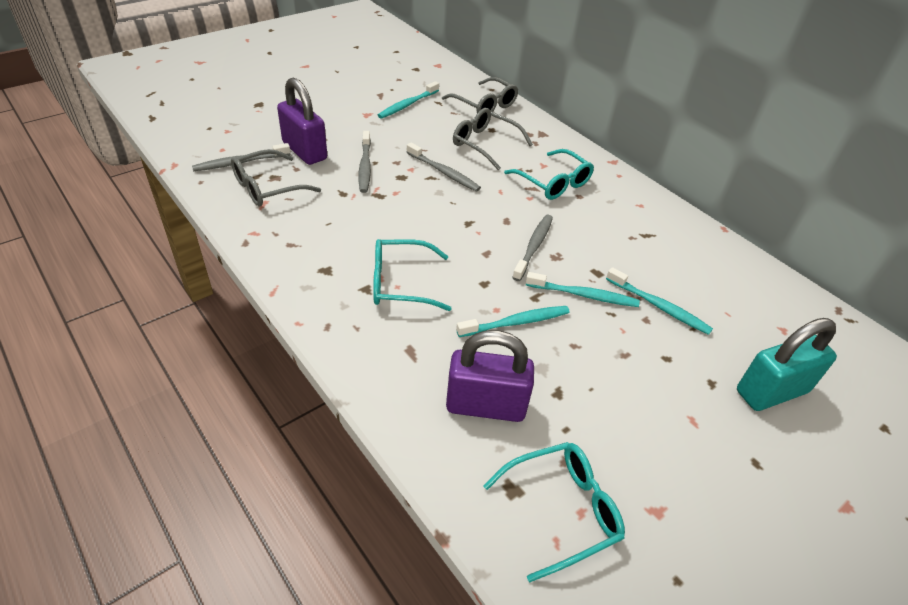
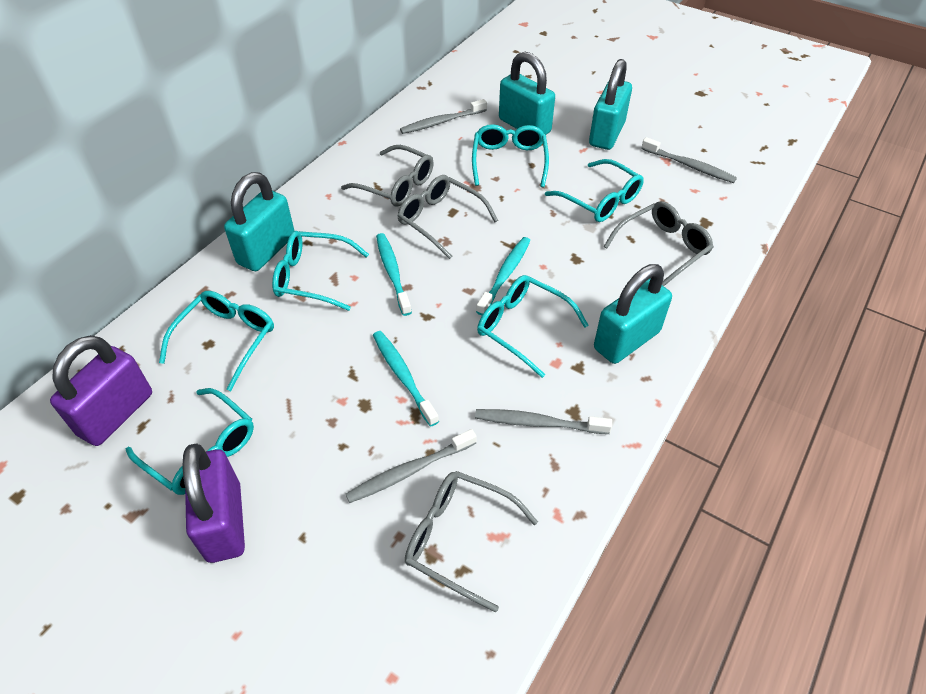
grey glasses: [231,149,321,206] [442,77,518,113] [453,108,533,170] = 3 -> [341,145,434,207] [397,175,498,259] [405,471,538,612] [603,201,714,286] = 4
turquoise glasses: [373,239,452,311] [483,442,625,582] [504,149,594,200] = 3 -> [126,388,254,495] [159,291,274,391] [272,231,369,311] [472,124,549,188] [477,275,589,378] [545,159,644,222] = 6
turquoise padlock: [737,318,837,411] = 1 -> [224,172,294,271] [499,52,555,135] [589,59,632,150] [594,264,672,364] = 4
turquoise toothbrush: [378,81,439,119] [456,306,570,337] [526,272,640,307] [606,267,713,335] = 4 -> [373,331,439,427] [376,233,412,316] [476,237,531,316] = 3

